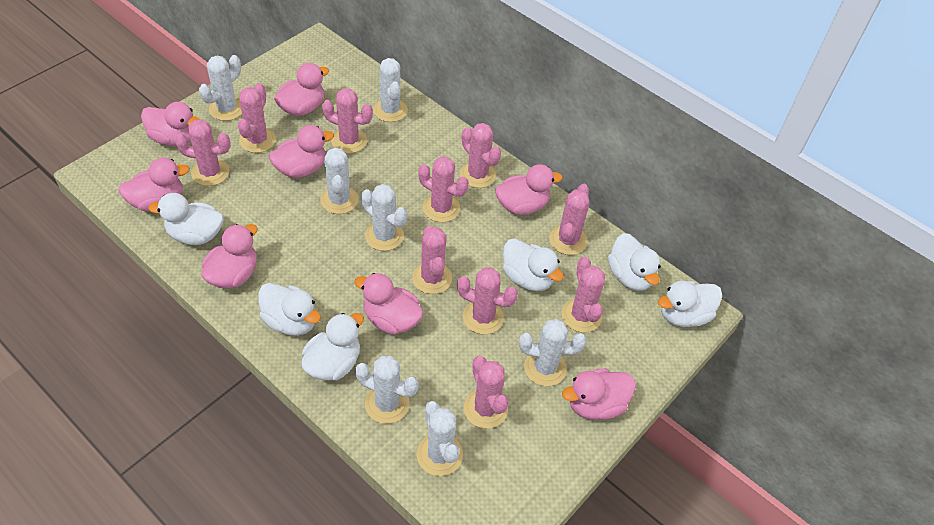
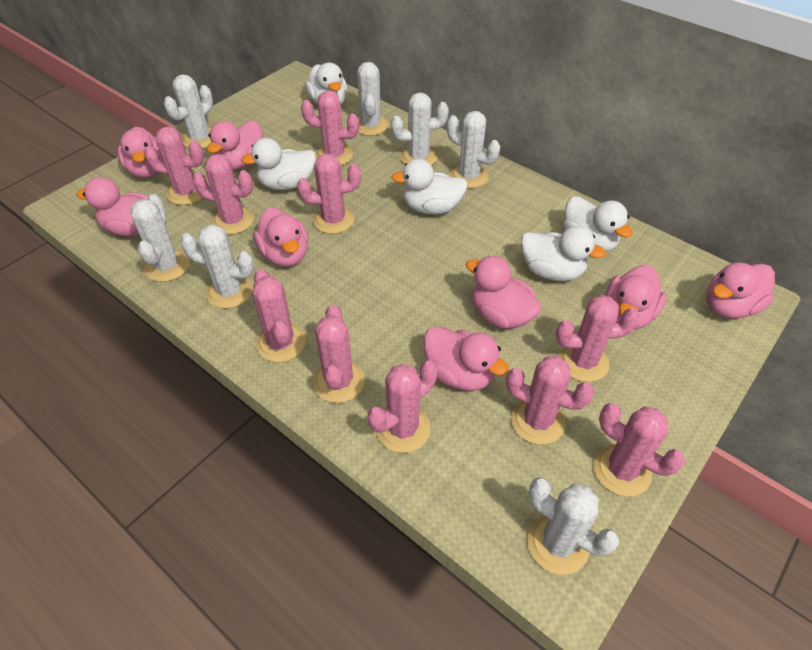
white duck: [148,193,224,245] [258,283,321,336] [301,313,364,381] [503,238,564,291] [608,233,661,291] [658,281,722,327] = 6 -> [241,138,316,190] [305,63,347,105] [391,159,468,215] [521,226,606,281] [563,196,633,252] = 5

